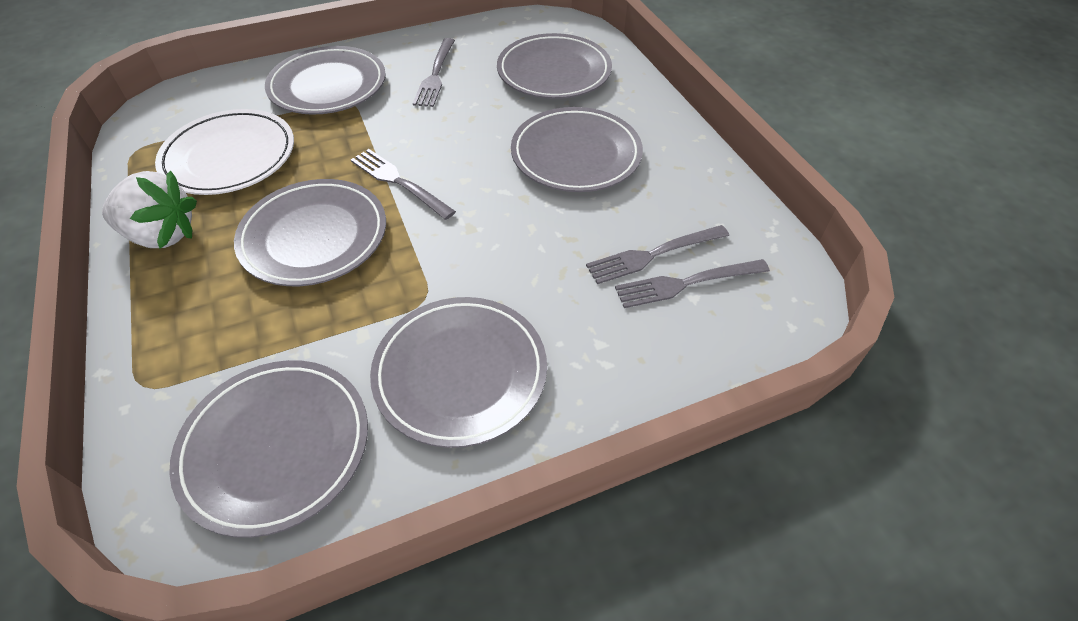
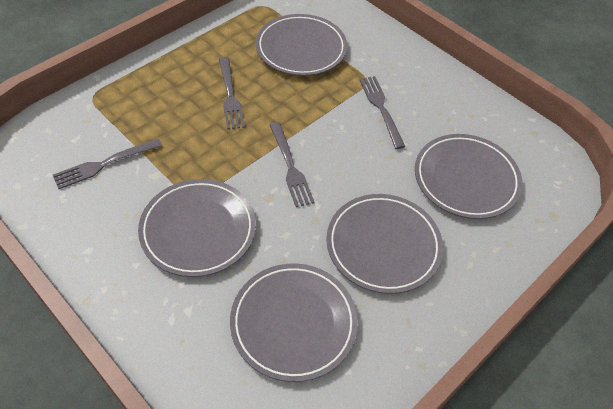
grey plate: [169,360,368,538] [234,179,386,286] [265,46,386,115] [370,297,547,448] [497,33,612,99] [511,107,643,192] = 6 -> [138,179,256,277] [230,263,358,382] [256,14,347,76] [326,194,443,294] [415,134,522,219] = 5
white plate: [155,109,294,195] = 1 -> none = 0
white strawberry: [102,171,197,249] = 1 -> none = 0

